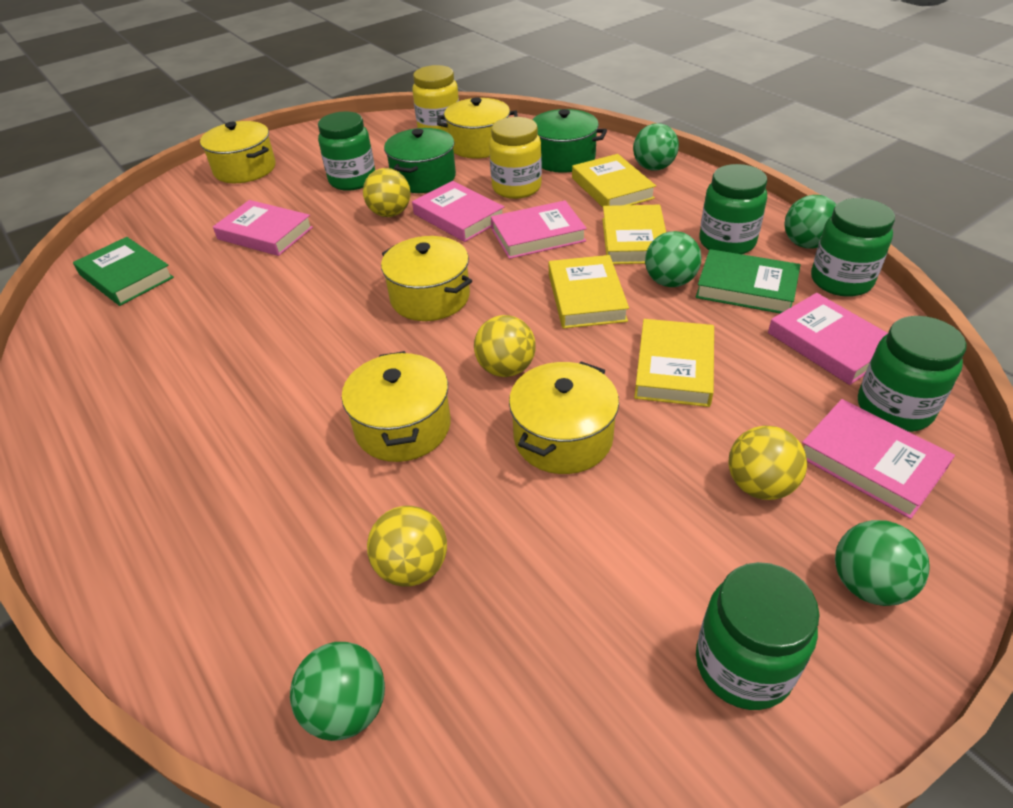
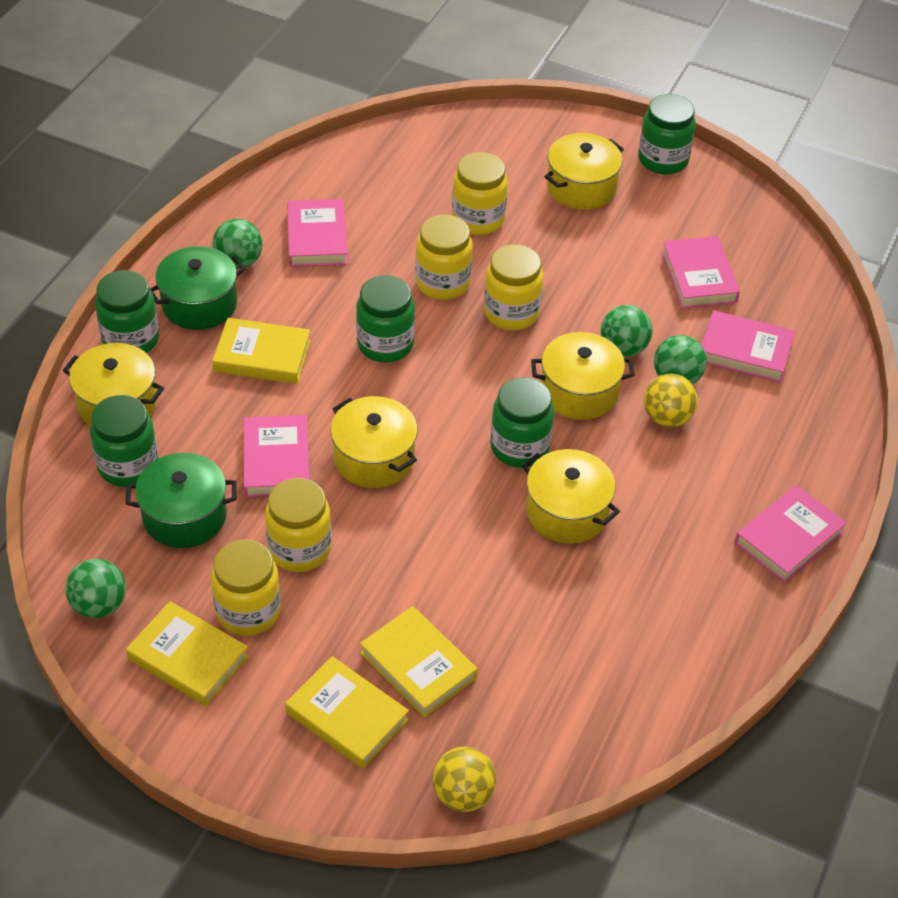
green ball: [290,642,385,741] [633,123,679,171] [645,231,701,287] [785,195,837,249] [835,520,930,606] = 5 -> [66,559,126,618] [213,219,263,269] [601,305,653,357] [654,335,707,384] = 4
green book: [73,237,174,306] [696,249,801,313] = 2 -> none = 0
yellow ball: [363,168,411,217] [367,506,447,587] [474,315,536,377] [728,425,807,500] = 4 -> [432,747,497,812] [644,373,698,427] = 2
yellow jar: [412,65,459,132] [489,117,542,199] = 2 -> [211,540,281,636] [265,478,332,572] [416,214,473,300] [452,152,508,235] [484,244,543,330] = 5

